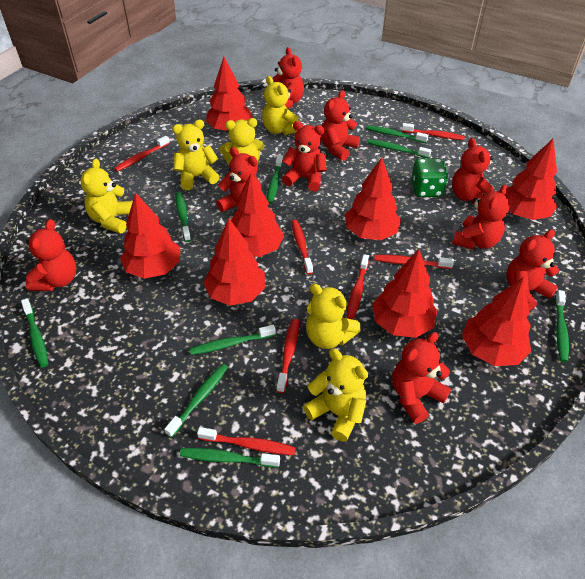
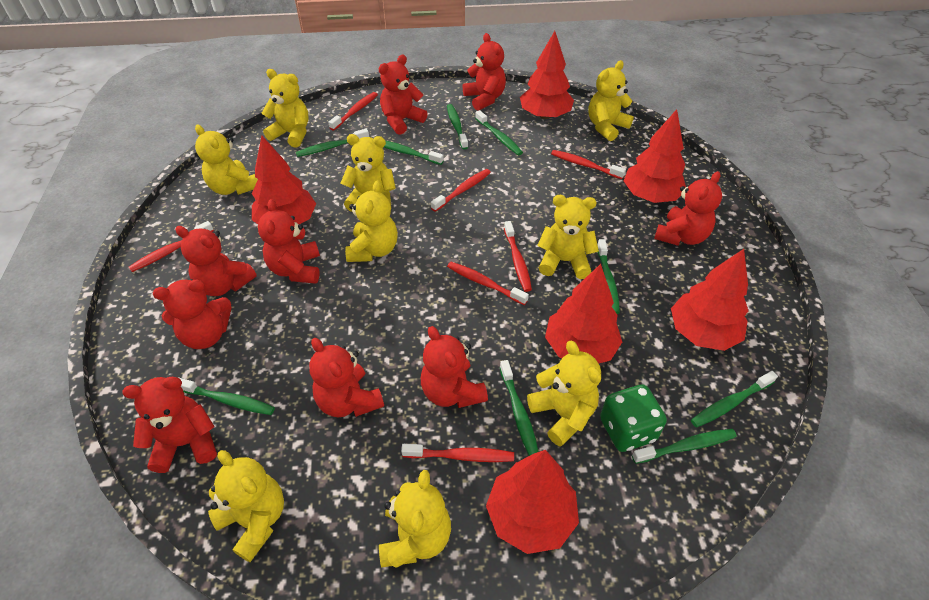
red tree: [120,192,180,279] [203,218,266,306] [206,57,253,132] [231,173,284,257] [345,157,401,240] [372,249,437,338] [462,277,531,366] [505,139,557,220] = 8 -> [252,135,316,224] [486,450,579,554] [520,31,574,119] [545,264,622,364] [624,109,686,203] [671,249,748,351] = 6
yellow teddy bear: [80,158,133,233] [172,120,219,190] [219,118,264,166] [262,76,300,135] [303,349,368,442] [306,284,361,349] = 6 -> [195,124,258,195] [208,450,284,562] [262,69,309,148] [341,134,396,212] [345,181,398,262] [379,470,451,568] [527,341,601,447] [537,195,599,279] [588,60,634,141] = 9

